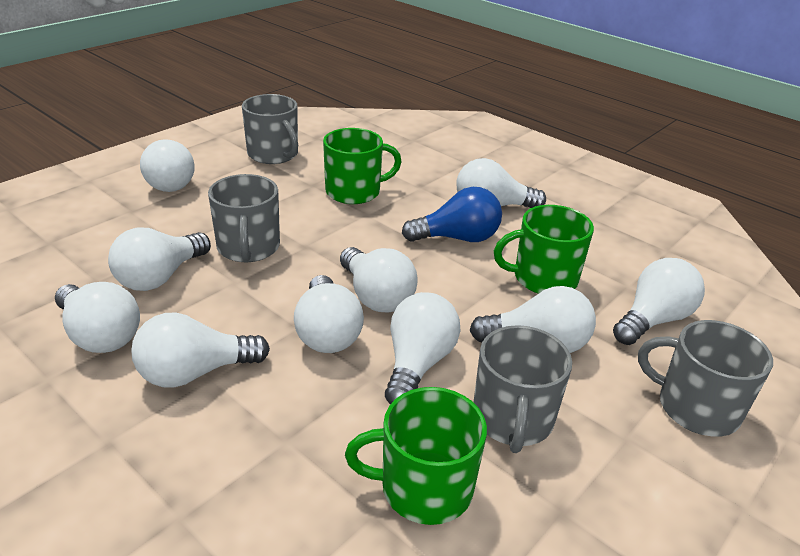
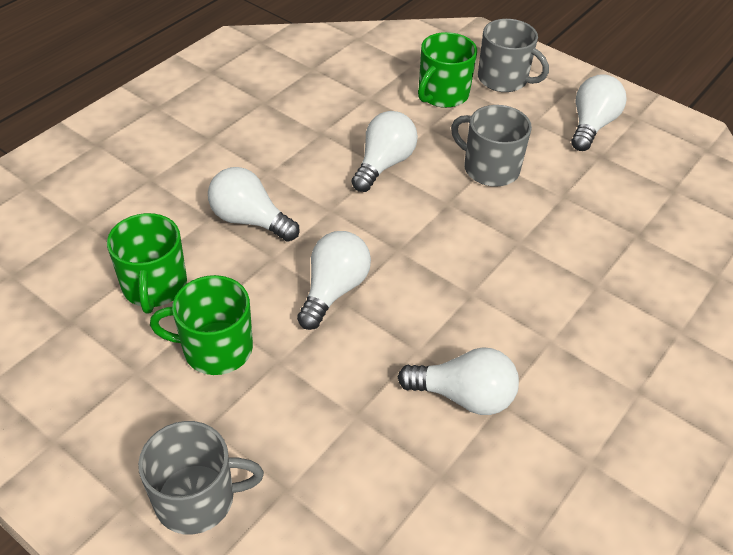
blue light bulb: [402,187,502,242] = 1 -> none = 0
grey mug: [208,174,280,262] [242,94,298,164] [473,325,572,453] [638,320,773,437] = 4 -> [138,421,264,535] [451,105,532,187] [478,19,549,92] = 3
white light bulb: [55,282,140,353] [108,227,211,291] [131,313,270,387] [140,139,195,192] [294,275,364,353] [340,247,417,312] [385,292,461,404] [456,158,546,208] [469,286,596,353] [613,258,705,345] = 10 -> [208,167,300,242] [297,231,371,330] [351,111,418,192] [398,347,519,415] [571,74,626,151] = 5

